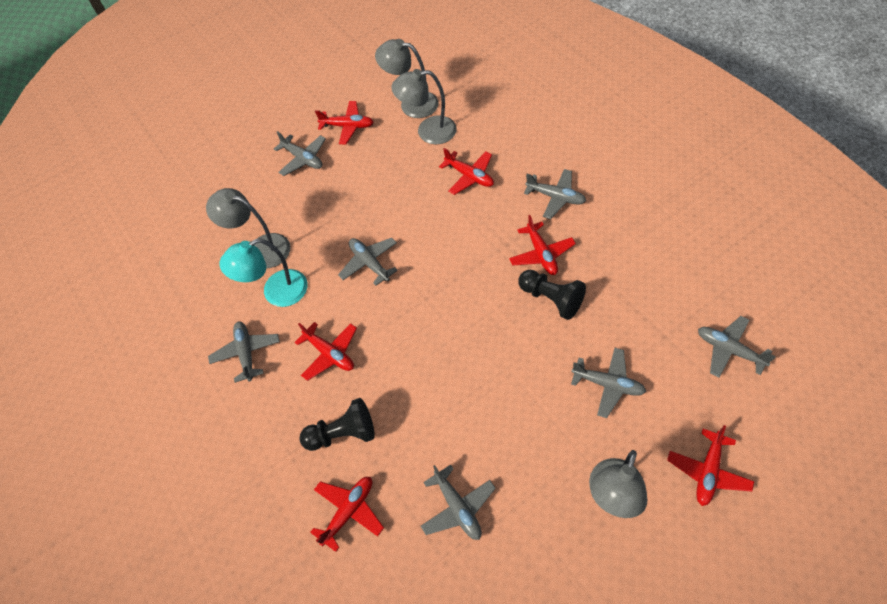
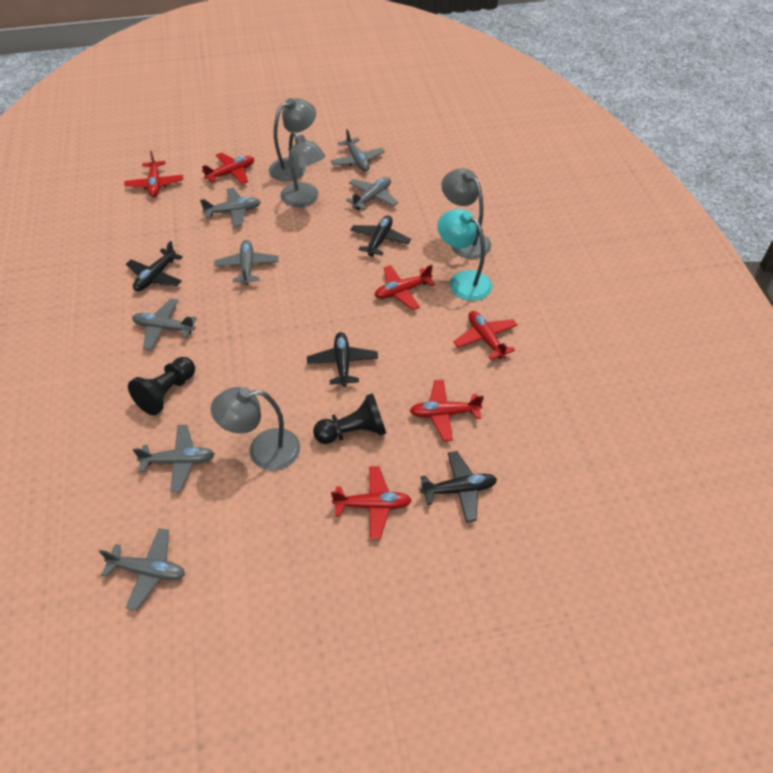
black plane: none = 0 -> [126,241,183,291] [307,332,378,387] [350,215,411,257] [420,451,497,522] = 4

